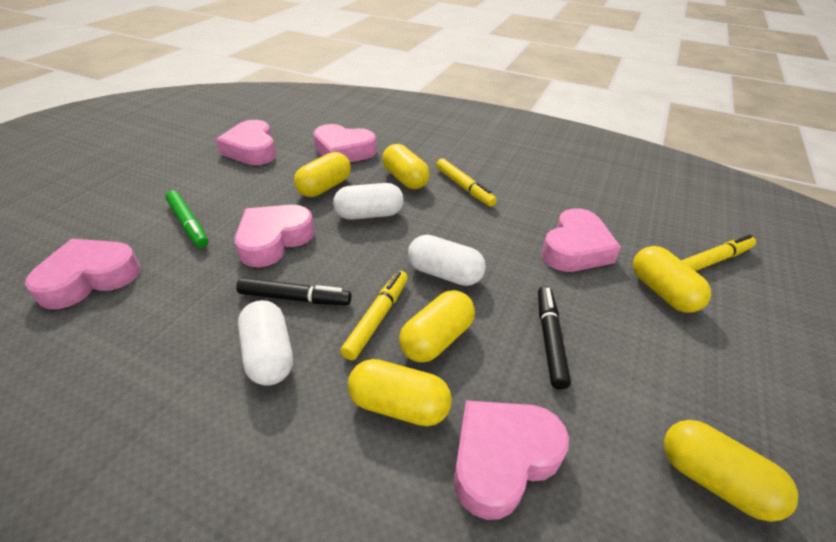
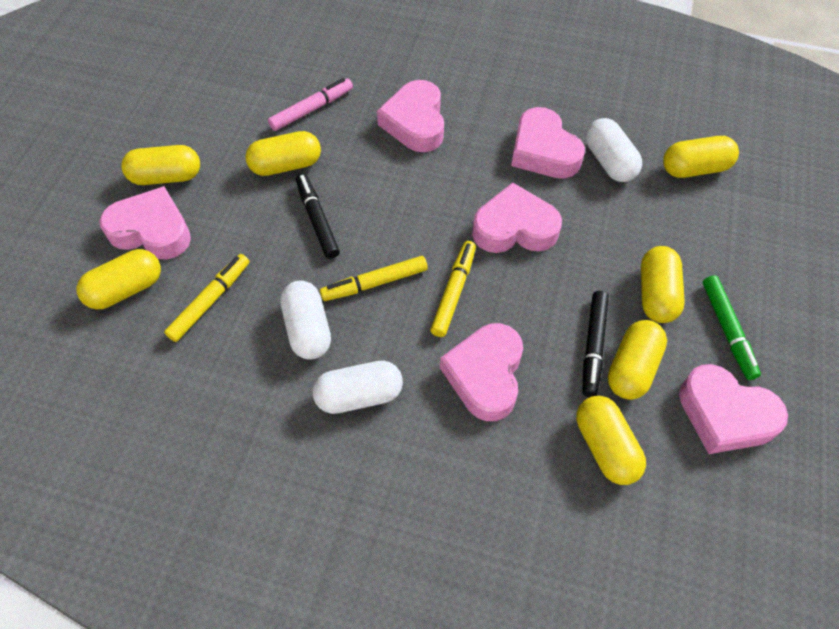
pink marker: none = 0 -> [268,78,353,131] = 1
yellow capsule: [294,152,351,197] [348,359,452,426] [382,144,430,189] [399,290,475,363] [633,246,711,313] [664,420,798,522] = 6 -> [76,249,161,309] [121,145,200,185] [245,131,321,176] [576,396,646,485] [608,320,667,400] [641,246,685,323] [663,136,739,178] = 7

